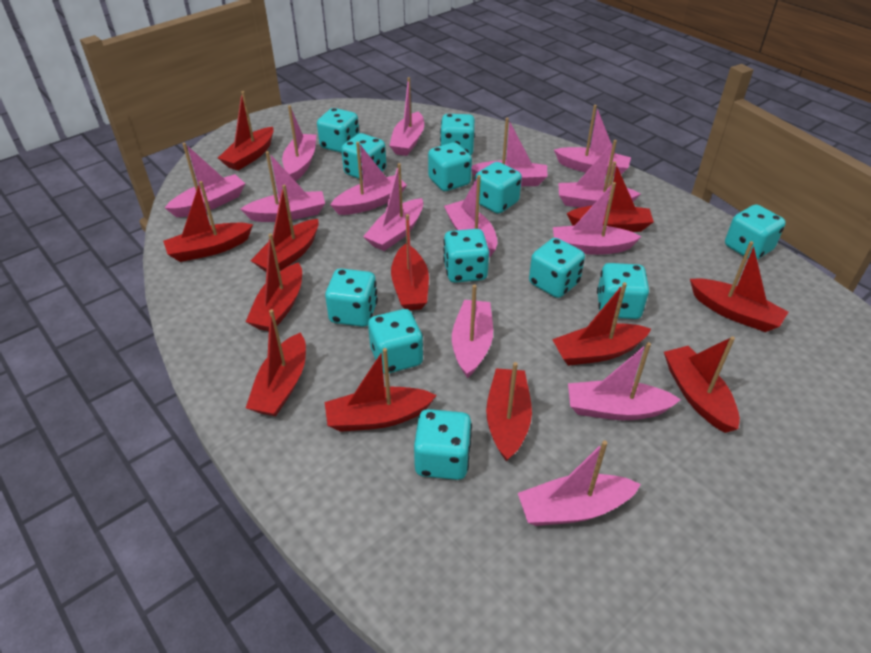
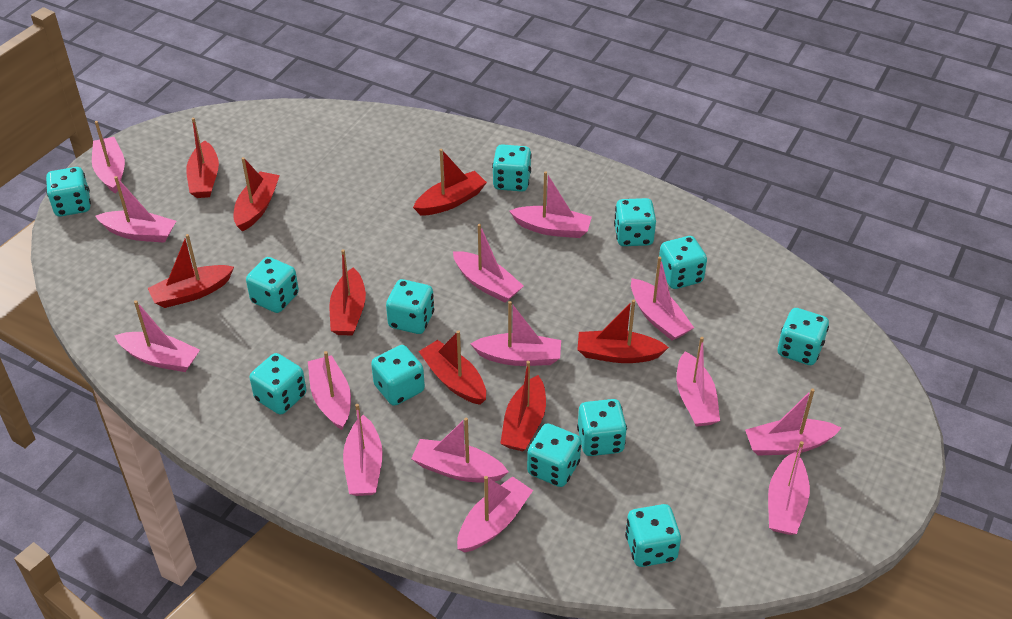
red boat: [163,181,253,262] [218,91,274,171] [246,233,302,331] [246,309,306,416] [250,185,319,271] [325,348,437,432] [391,214,429,310] [486,362,532,462] [552,282,651,366] [567,161,654,232] [664,336,740,433] [690,241,788,332] = 12 -> [148,234,234,308] [186,118,219,198] [233,157,280,232] [330,249,366,335] [413,149,487,215] [418,330,486,405] [500,361,546,451] [577,299,669,363] = 8

